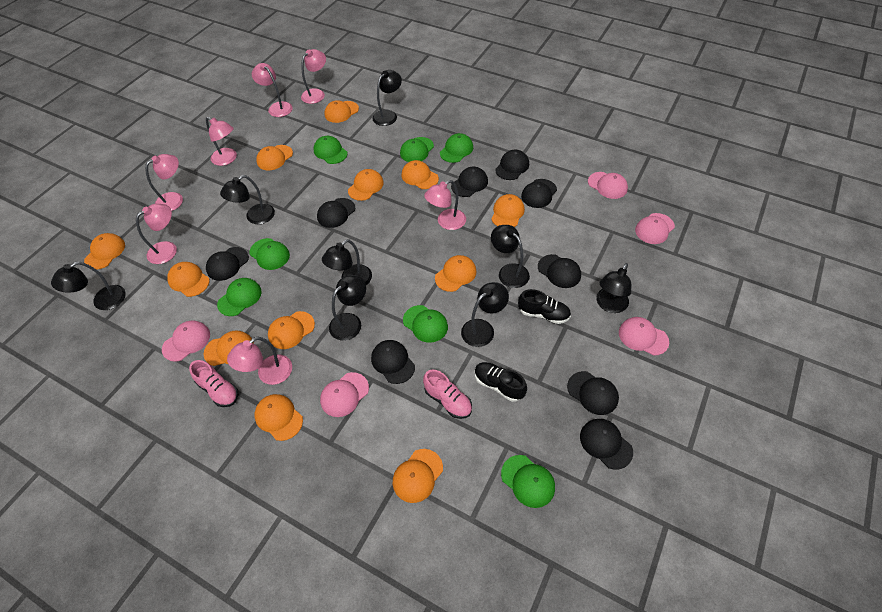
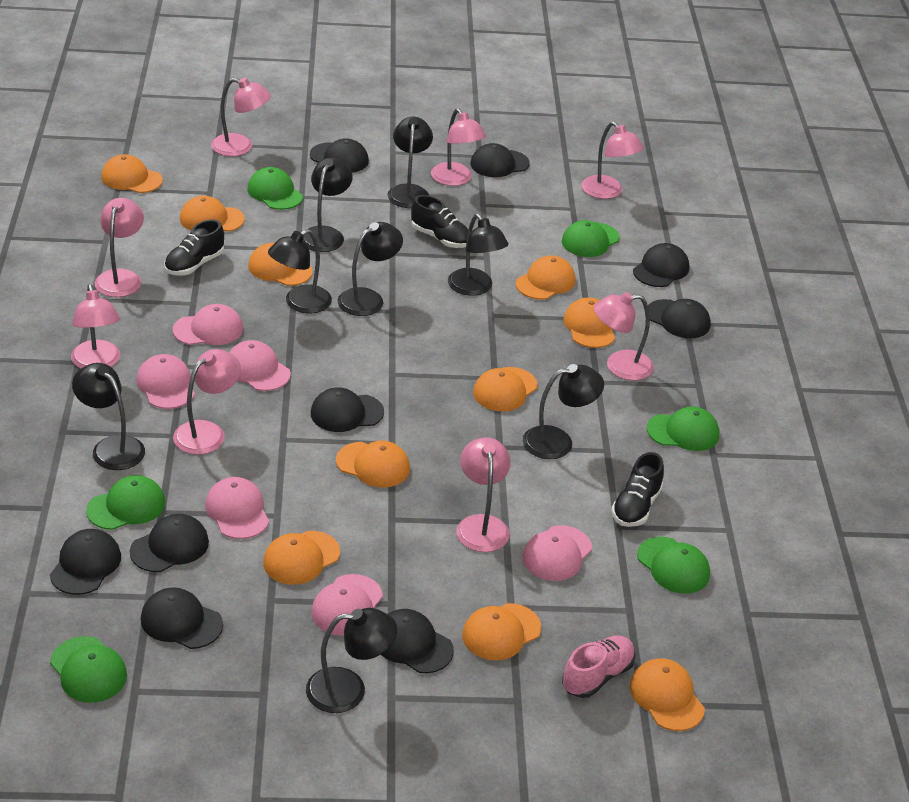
black shoe: [475,362,527,402] [518,289,571,324] = 2 -> [164,219,224,275] [411,195,468,248] [611,452,664,527] = 3
green cap: [217,278,262,316] [249,238,290,270] [314,136,348,164] [400,137,434,162] [403,305,448,343] [440,133,473,163] [501,455,555,508] = 7 -> [50,636,127,703] [86,475,165,530] [247,167,303,210] [562,220,620,257] [637,537,710,594] [647,407,719,451] = 6
orange cap: [84,233,125,270] [167,262,210,297] [203,330,254,366] [255,394,303,441] [256,145,293,170] [268,311,315,349] [325,100,359,123] [348,169,384,201] [393,449,443,503] [402,160,439,189] [435,255,477,292] [491,194,525,227] = 12 -> [101,154,163,193] [180,196,245,232] [248,243,313,286] [263,531,340,585] [336,441,410,488] [462,603,541,661] [473,367,538,411] [515,256,576,300] [564,298,615,348] [630,658,705,731] = 10
pink cap: [162,320,210,362] [320,372,369,417] [588,172,628,199] [619,317,669,356] [635,213,675,244] = 5 -> [136,354,195,409] [173,304,243,345] [205,477,269,539] [229,340,291,391] [311,574,383,636] [522,525,592,581] = 6
pink lamp: [136,204,177,264] [145,154,183,211] [206,117,237,166] [227,337,292,385] [252,63,293,117] [301,49,326,104] [424,180,466,230] = 7 -> [71,284,120,369] [95,198,144,297] [173,349,241,455] [211,78,271,156] [431,108,486,186] [457,437,511,552] [581,122,644,199] [594,292,654,381] = 8
pink shoe: [189,360,238,407] [423,370,472,419] = 2 -> [562,635,635,698] = 1

